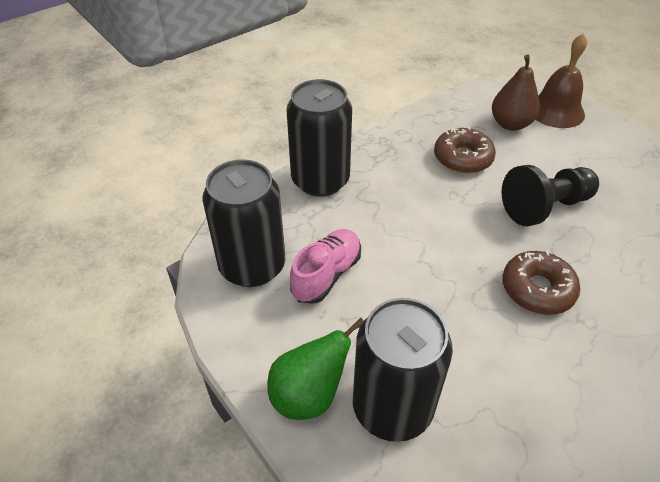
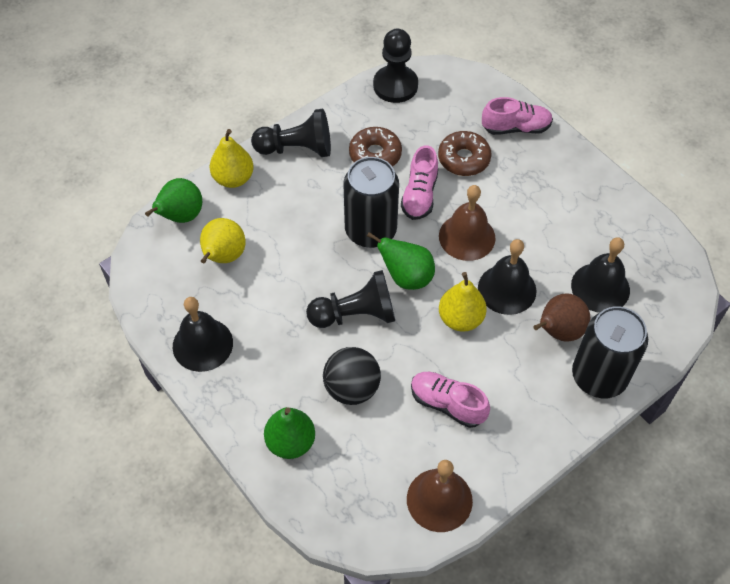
black ball: none = 0 -> [323,347,381,405] = 1
black bell: none = 0 -> [173,297,233,372] [478,239,537,315] [571,237,630,313] = 3
black can: [202,159,285,287] [286,79,352,197] [353,298,453,442] = 3 -> [343,157,399,248] [572,306,648,398] = 2
black pawn: [501,165,599,226] = 1 -> [251,109,331,157] [306,270,395,328] [373,29,418,103] = 3
brown bell: [535,33,587,128] = 1 -> [407,460,473,532] [439,185,496,261] = 2
green pear: [267,318,364,420] = 1 -> [145,178,202,223] [264,407,315,459] [367,232,435,290] = 3
pink shoe: [290,229,361,304] = 1 -> [401,145,438,220] [411,372,490,428] [482,97,553,135] = 3
yellow pear: none = 0 -> [200,218,245,264] [210,129,254,188] [439,272,487,332] = 3

